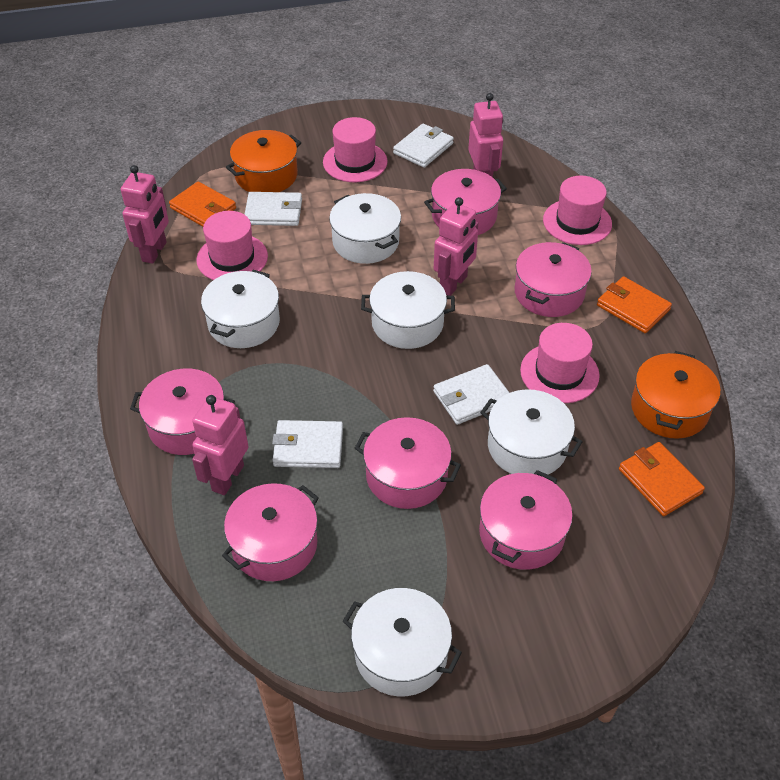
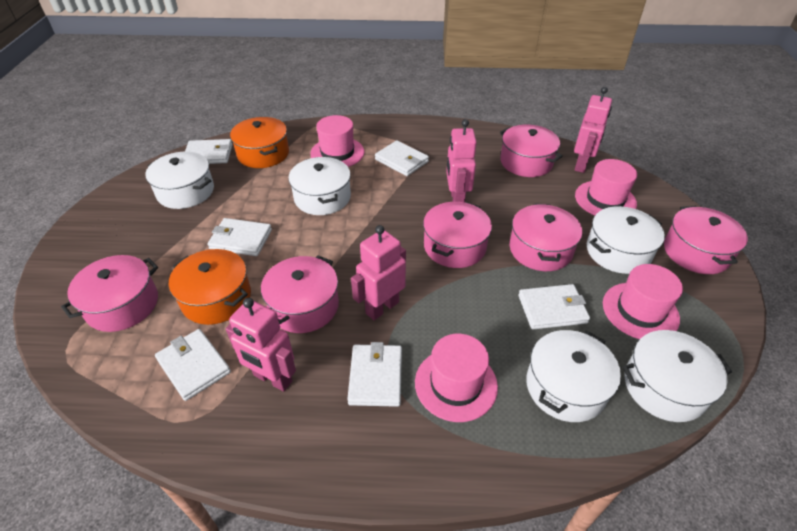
orange wallet: [169,181,236,227] [597,276,672,333] [619,442,705,516] = 3 -> none = 0
white wallet: [244,192,302,226] [272,420,343,468] [393,124,454,168] [433,364,509,425] = 4 -> [155,329,231,401] [185,139,232,164] [207,218,272,256] [347,342,402,407] [375,140,429,176] [518,284,590,329] = 6

